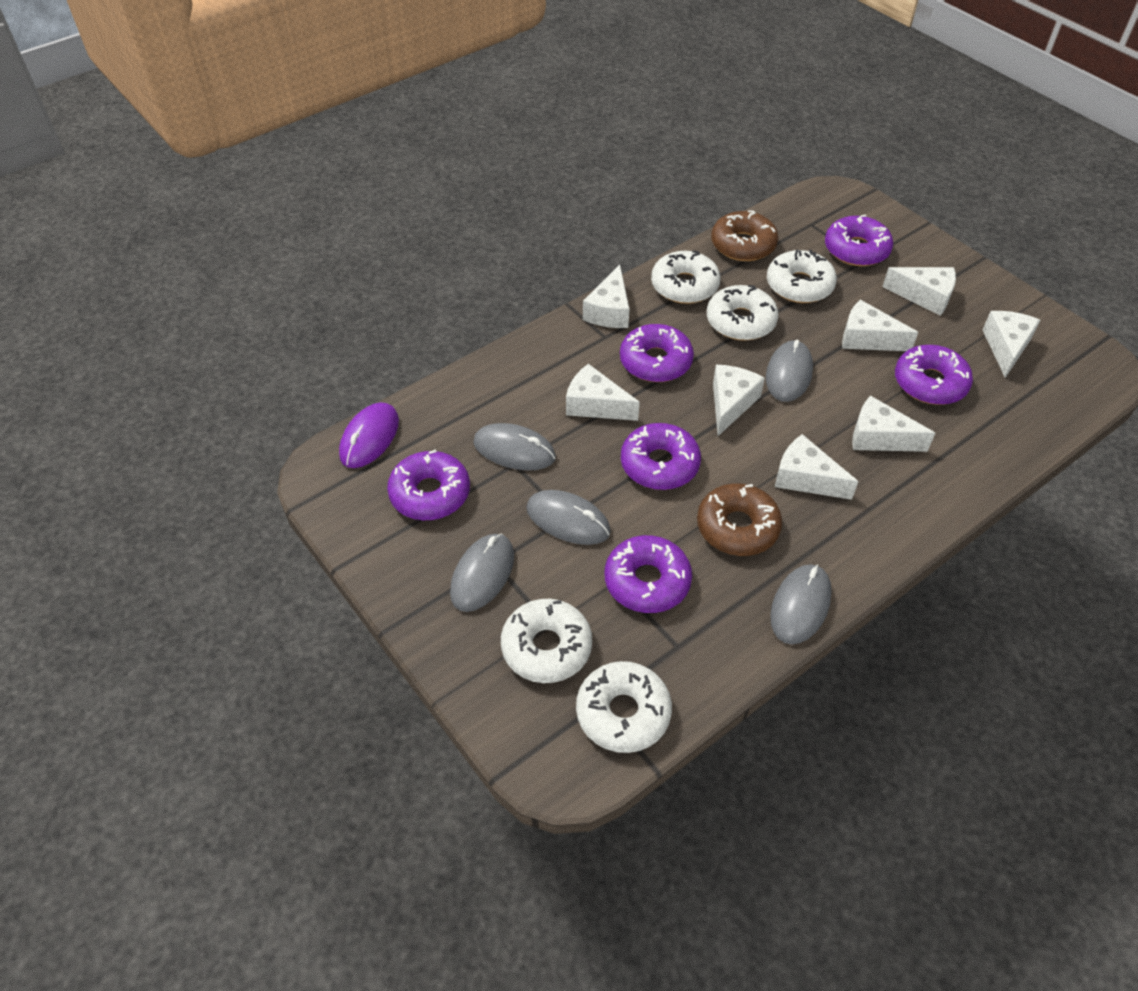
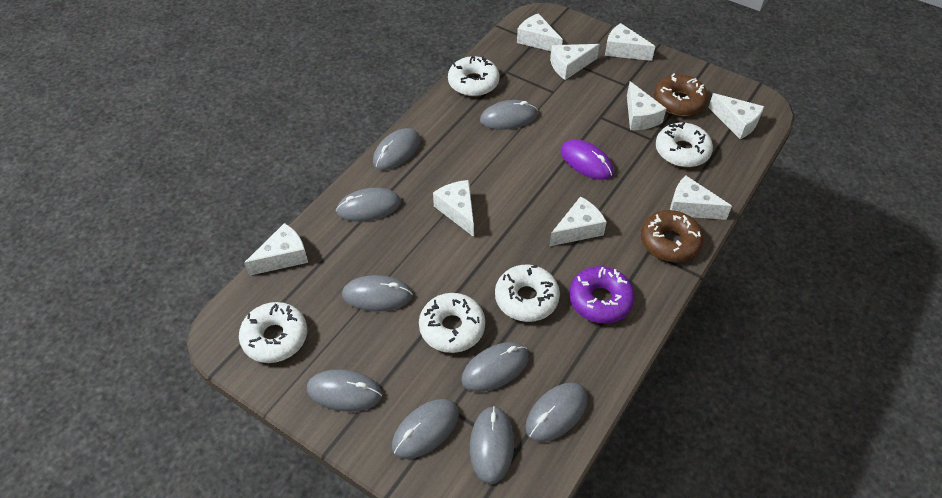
grey mouse: [450,533,514,612] [473,423,556,470] [526,490,611,545] [766,340,813,402] [770,564,832,645] = 5 -> [307,369,382,412] [336,188,401,221] [342,275,413,312] [373,128,420,170] [392,399,459,459] [461,342,529,392] [470,406,514,484] [480,100,538,130] [525,382,588,442] = 9
purple donut: [387,450,470,520] [605,535,692,613] [620,324,694,382] [621,423,701,490] [825,214,893,266] [895,345,973,405] = 6 -> [569,266,635,324] = 1
white cheese: [566,364,640,421] [583,265,629,328] [713,365,765,436] [775,434,859,500] [842,300,918,351] [852,395,935,452] [882,267,956,316] [983,311,1040,378] = 8 -> [244,223,308,276] [433,180,474,237] [517,13,563,51] [549,196,607,247] [550,44,600,80] [605,23,655,61] [627,81,667,130] [670,175,732,220] [708,93,764,139] = 9

